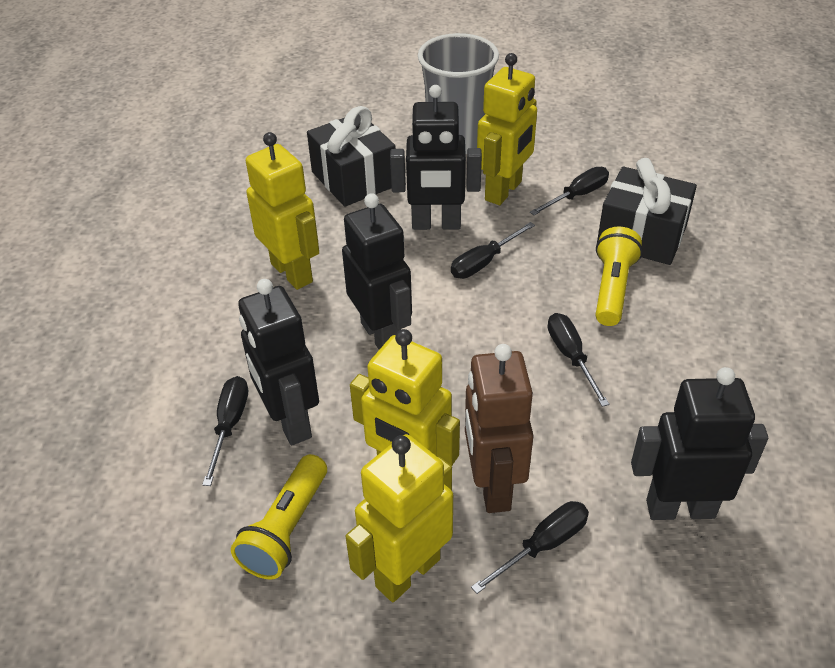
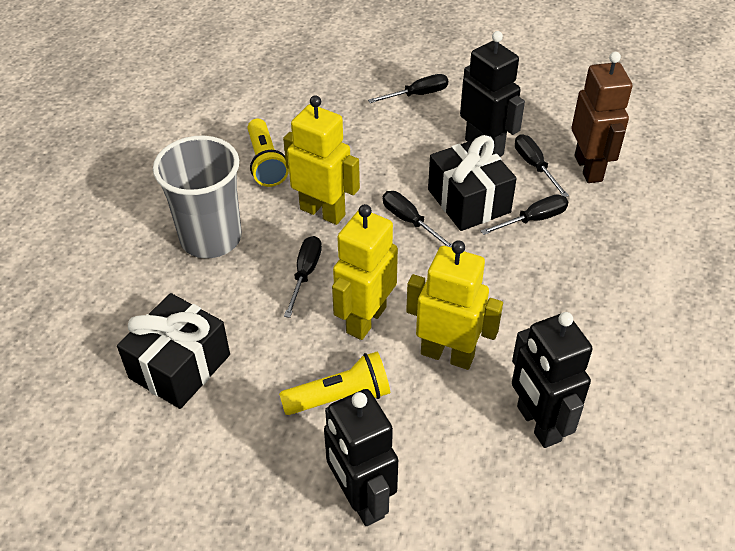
black robot: [238,279,319,445] [342,193,412,350] [390,85,482,230] [631,367,768,520] = 4 -> [324,389,398,526] [460,31,525,157] [512,312,593,448] = 3
yellow robot: [246,132,319,290] [345,434,453,602] [350,329,460,466] [477,53,537,205] = 4 -> [283,95,360,225] [332,204,398,340] [406,240,503,370] = 3

